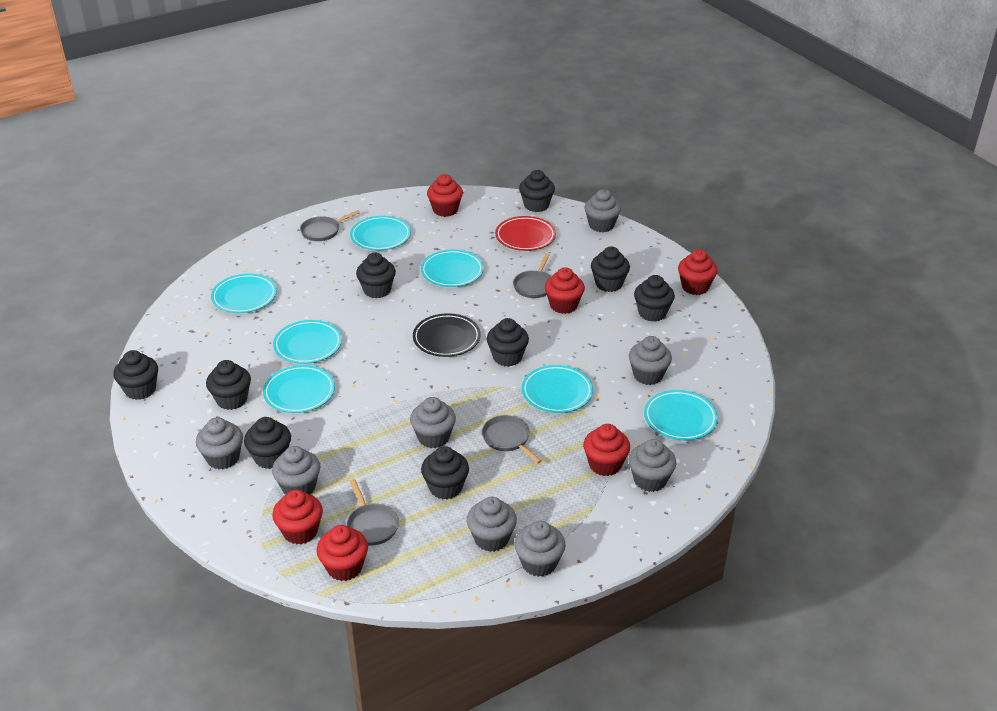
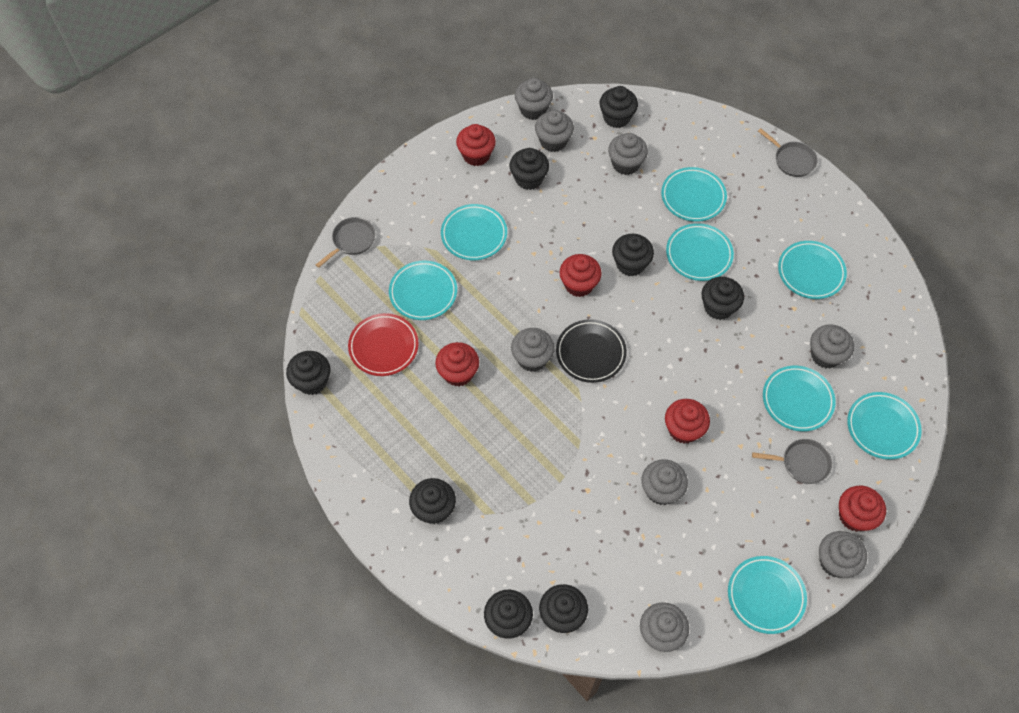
black cupcake: [113,350,158,400] [206,360,251,410] [244,417,291,469] [356,253,396,298] [421,446,469,499] [487,318,529,367] [519,170,555,212] [591,246,630,292] [634,275,675,322] = 9 -> [286,351,330,395] [409,478,456,524] [484,590,533,639] [510,148,549,190] [539,584,588,633] [599,86,638,128] [612,234,654,276] [702,277,744,320] = 8
grey pan: [300,210,360,241] [346,479,399,545] [482,415,542,464] [513,253,551,298] = 4 -> [316,217,375,268] [752,439,832,484] [758,128,817,177] = 3
red cupcake: [272,490,323,544] [317,525,368,581] [427,174,463,217] [545,267,585,314] [583,424,630,476] [678,249,718,295] = 6 -> [435,342,479,386] [456,124,496,166] [559,254,602,297] [665,399,710,443] [839,486,886,532] = 5
turquoise plate: [211,274,277,313] [263,365,335,413] [273,320,342,364] [350,216,411,250] [421,250,484,287] [522,365,593,413] [644,390,718,440] = 7 -> [389,261,457,320] [441,204,507,260] [661,167,727,222] [666,223,734,281] [728,556,807,634] [763,366,835,432] [778,241,847,299] [847,392,922,460] = 8

